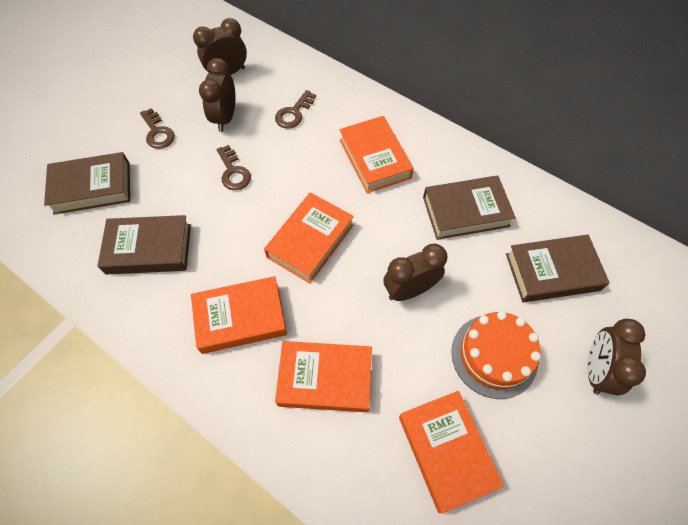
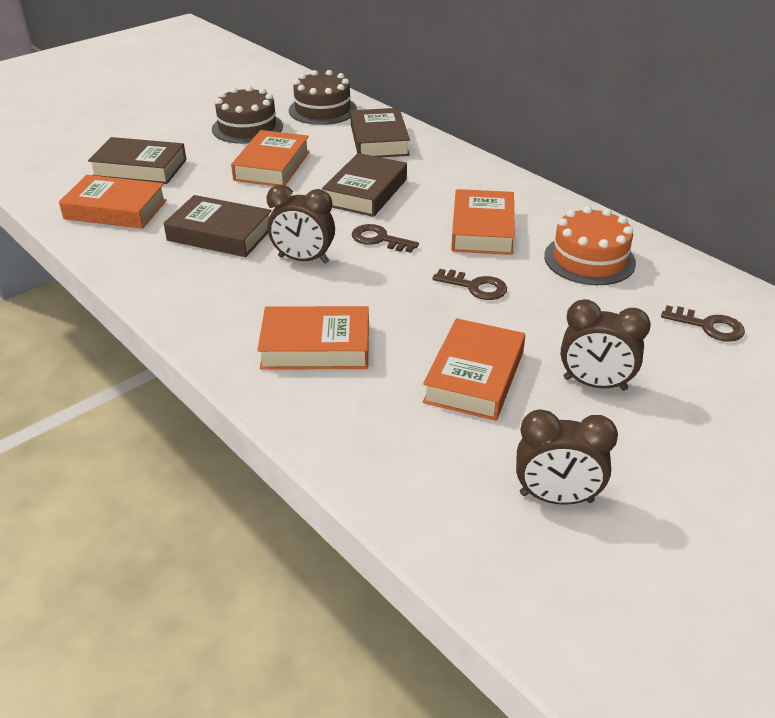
brown cake: none = 0 -> [212,86,283,144] [289,70,357,125] = 2
brown clock: [193,18,247,75] [199,58,236,132] [383,244,447,301] [587,319,646,395] = 4 -> [267,185,335,264] [516,409,618,505] [561,299,651,391] = 3

